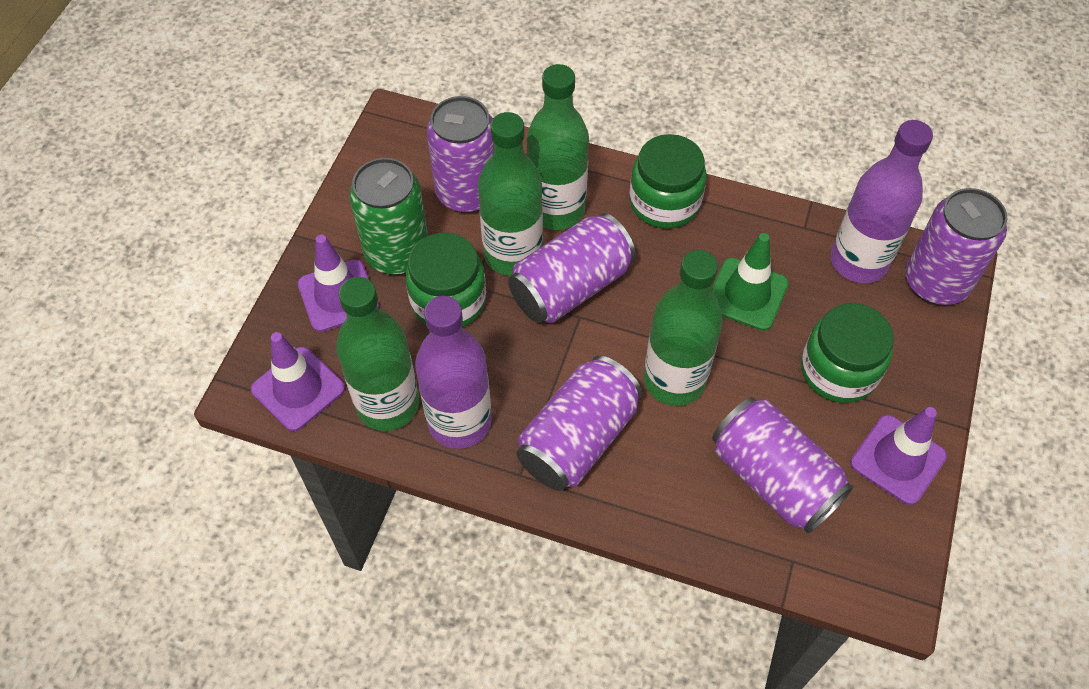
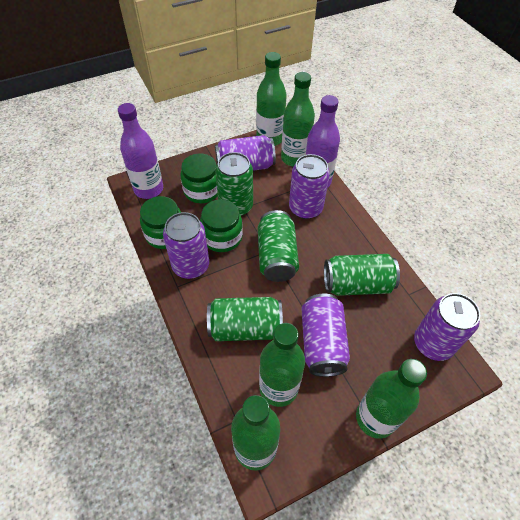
green bottle: [336,277,419,431] [478,112,543,276] [527,64,589,230] [644,250,723,406] = 4 -> [231,395,280,471] [256,52,287,146] [259,323,305,407] [281,72,315,166] [356,359,427,439] = 5
green can: [349,158,428,274] = 1 -> [207,297,283,341] [215,152,253,216] [258,210,299,282] [324,254,400,296] = 4
green traffic cone: [711,233,789,331] = 1 -> none = 0
purple traffic cone: [251,332,345,432] [298,235,379,332] [850,407,947,505] = 3 -> none = 0

